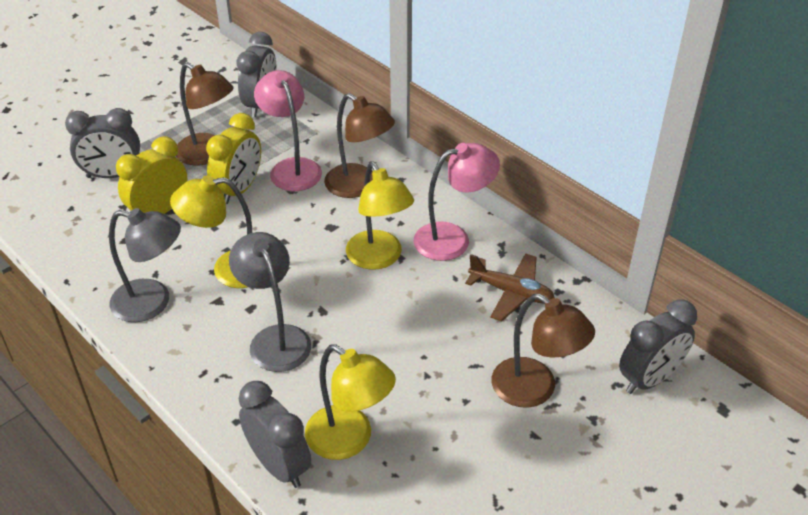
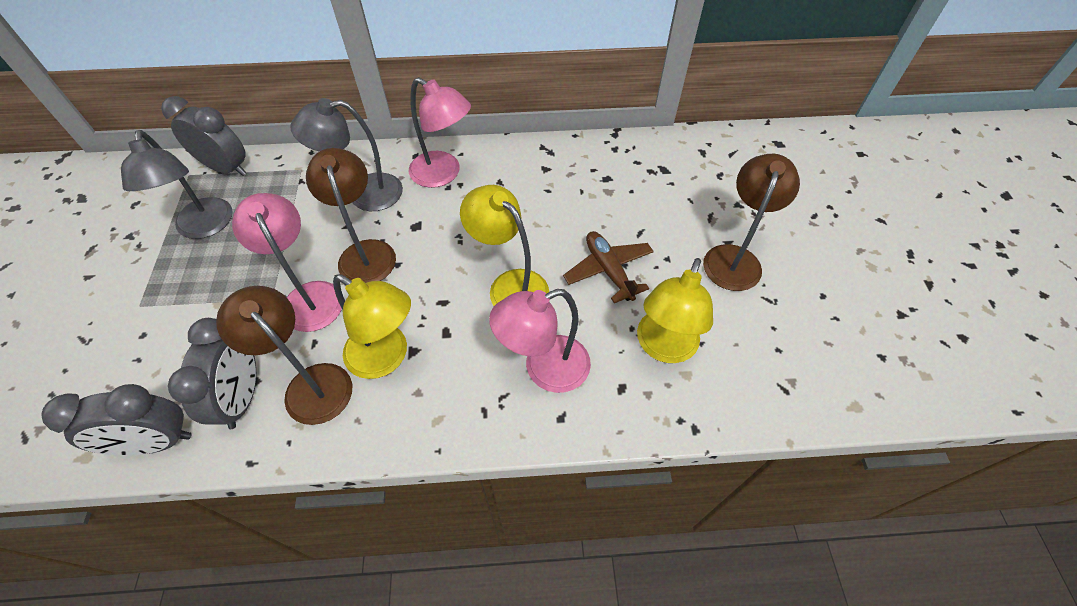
grey clock: [65,108,140,178] [236,32,277,117] [239,381,311,488] [619,299,697,394] = 4 -> [41,384,191,456] [161,96,247,176] [168,318,256,429] = 3
pink lamp: [254,70,322,191] [414,143,500,261] = 2 -> [232,193,342,332] [409,77,471,188] [489,289,591,393] = 3
yellow clock: [116,136,187,214] [206,113,261,204] = 2 -> none = 0

